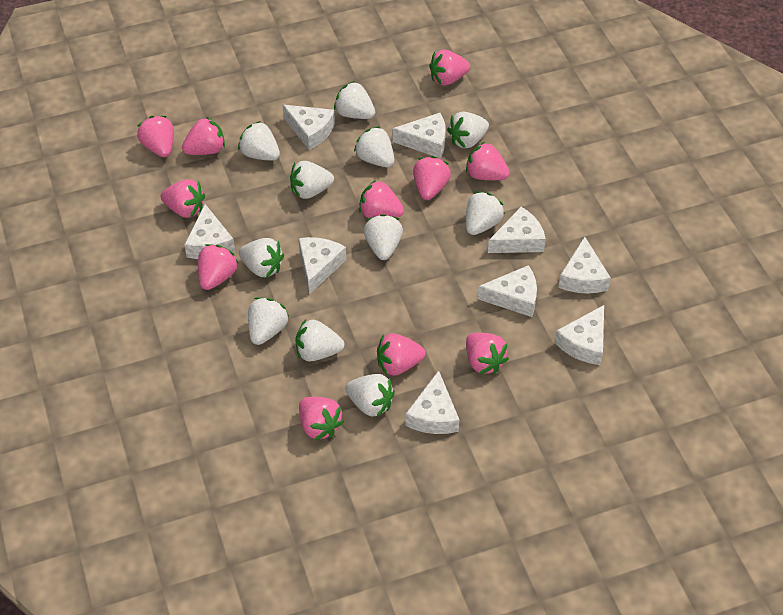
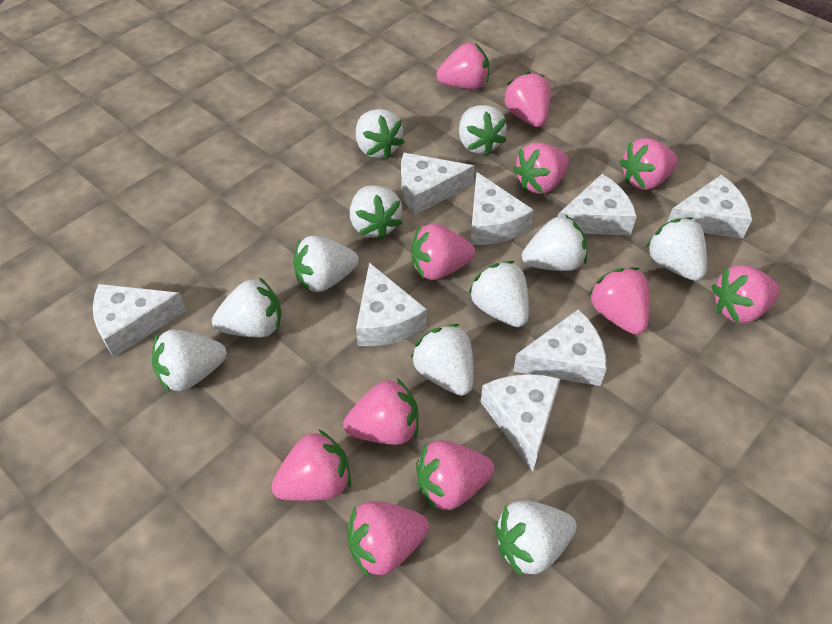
white cheese: [184,204,235,259] [283,105,335,150] [299,237,346,294] [392,113,446,158] [405,371,459,434] [477,265,537,317] [488,207,546,253] [555,305,604,365] [558,237,611,294] = 9 -> [93,284,186,357] [356,263,427,346] [401,153,475,215] [470,172,534,245] [481,374,560,471] [513,309,606,386] [558,174,637,235] [667,175,752,239] = 8

